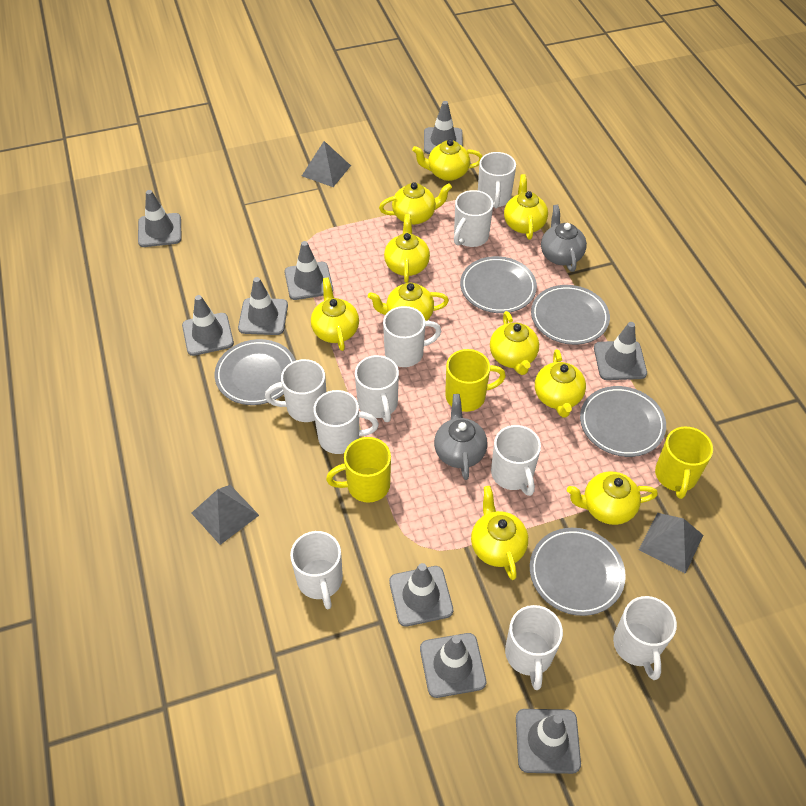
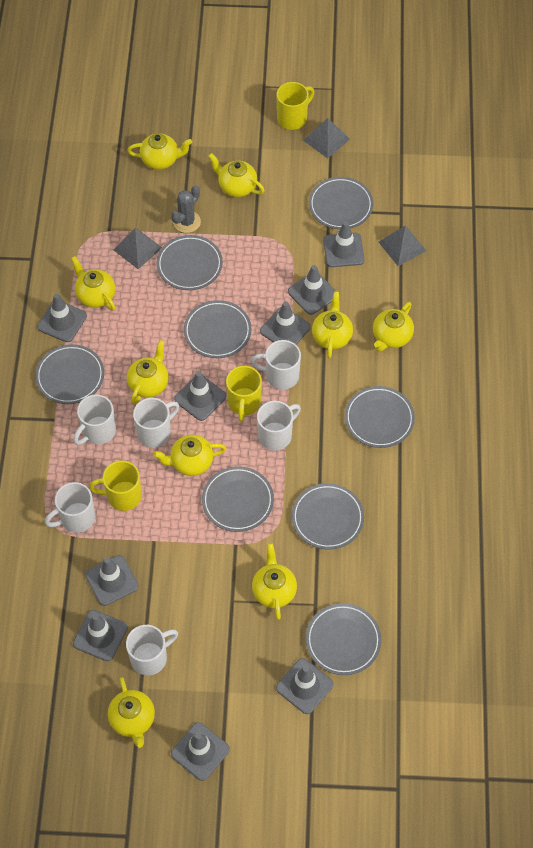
grey cactus: none = 0 -> [171,185,201,233] = 1
grey plate: [215,339,296,405] [460,256,537,313] [530,528,626,616] [531,285,610,345] [580,386,666,457] = 5 -> [35,344,104,404] [157,235,223,290] [184,300,251,358] [202,466,274,532] [292,483,364,550] [306,603,381,675] [309,177,373,229] [345,386,415,448] = 8
grey teapot: [434,394,488,480] [541,205,587,272] = 2 -> none = 0
white mug: [265,359,326,422] [290,531,343,609] [314,390,379,454] [355,355,399,422] [383,306,441,367] [454,190,493,247] [478,152,516,208] [491,425,541,496] [505,605,563,690] [613,596,677,680] = 10 -> [45,482,96,533] [73,394,116,445] [126,625,178,676] [133,398,179,448] [251,340,301,390] [257,401,301,451] = 6
yellow teapot: [311,278,359,351] [368,283,449,321] [379,182,452,225] [384,214,430,283] [412,139,483,181] [471,486,528,580] [490,311,539,375] [504,174,548,239] [535,349,586,417] [567,472,658,525] = 10 -> [71,256,115,311] [108,677,155,748] [127,133,192,170] [127,340,169,405] [153,434,226,476] [208,153,265,197] [252,543,297,620] [312,291,353,358] [373,302,414,352] = 9

